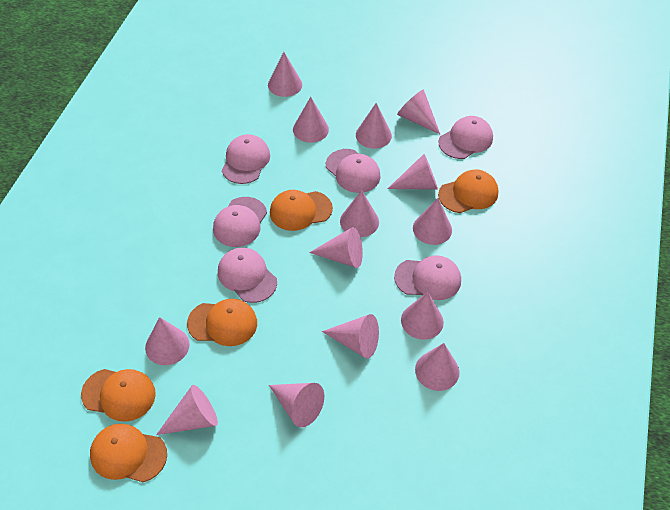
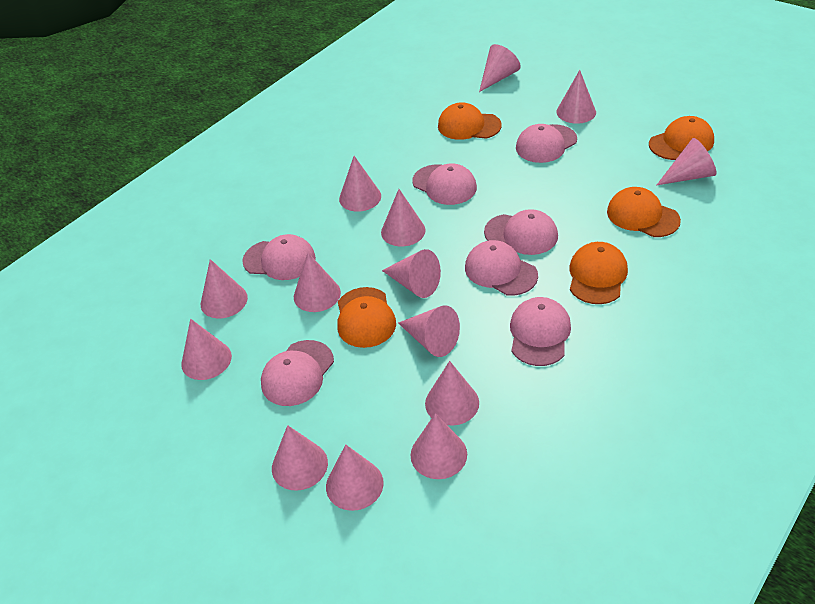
pink cap: [213,197,267,247] [218,248,277,303] [222,134,270,184] [326,149,381,193] [394,255,461,300] [438,116,493,159] = 6 -> [242,234,316,280] [261,340,334,406] [412,163,477,205] [465,240,538,296] [484,209,558,255] [510,297,571,366] [516,124,577,163] = 7

